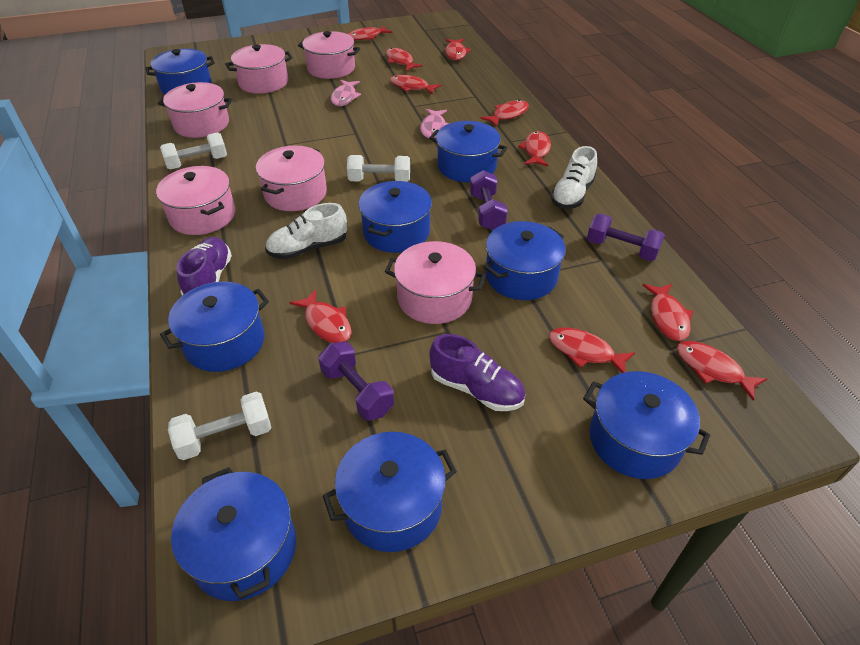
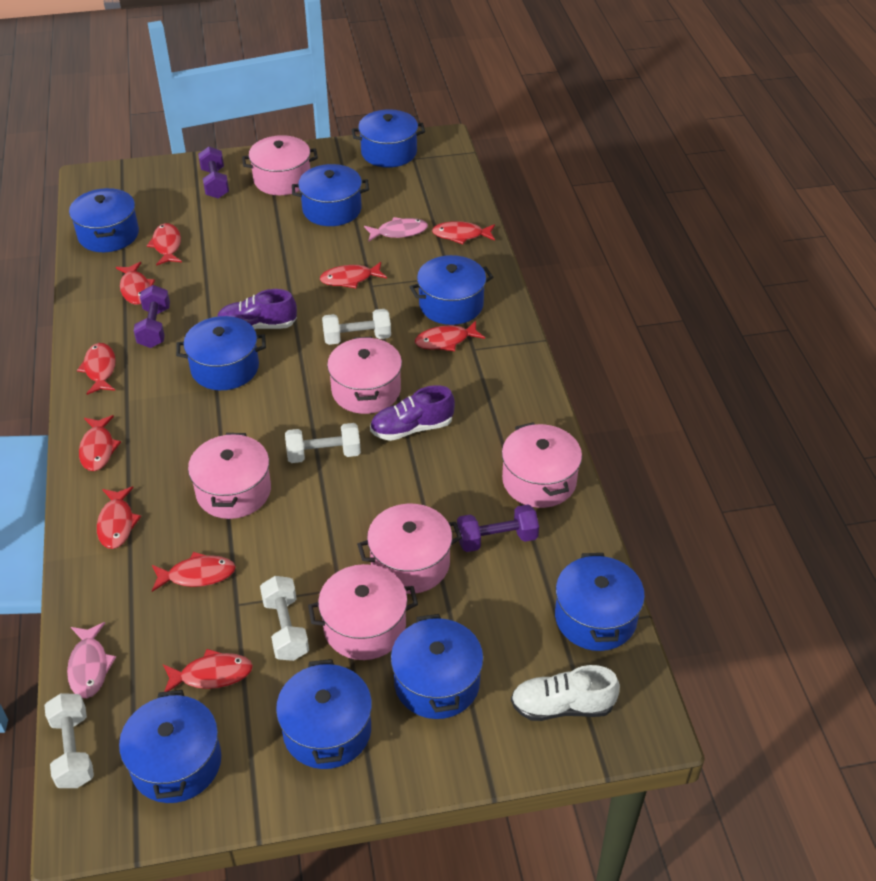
blue pot: [146,49,215,95] [160,282,269,372] [171,467,296,601] [323,432,457,552] [359,181,432,253] [430,121,508,182] [484,221,566,300] [583,371,710,479] = 8 -> [69,188,139,252] [119,690,221,803] [176,316,266,390] [276,659,372,769] [292,164,369,226] [352,109,425,168] [391,614,483,719] [410,255,493,325] [555,553,645,651] = 9
white dumbbell: [160,132,227,170] [168,392,272,460] [347,155,410,182] = 3 -> [44,693,94,788] [260,576,309,661] [285,423,361,463] [322,309,391,345] = 4
white shoe: [265,203,347,259] [551,146,597,209] = 2 -> [511,665,620,721] = 1

